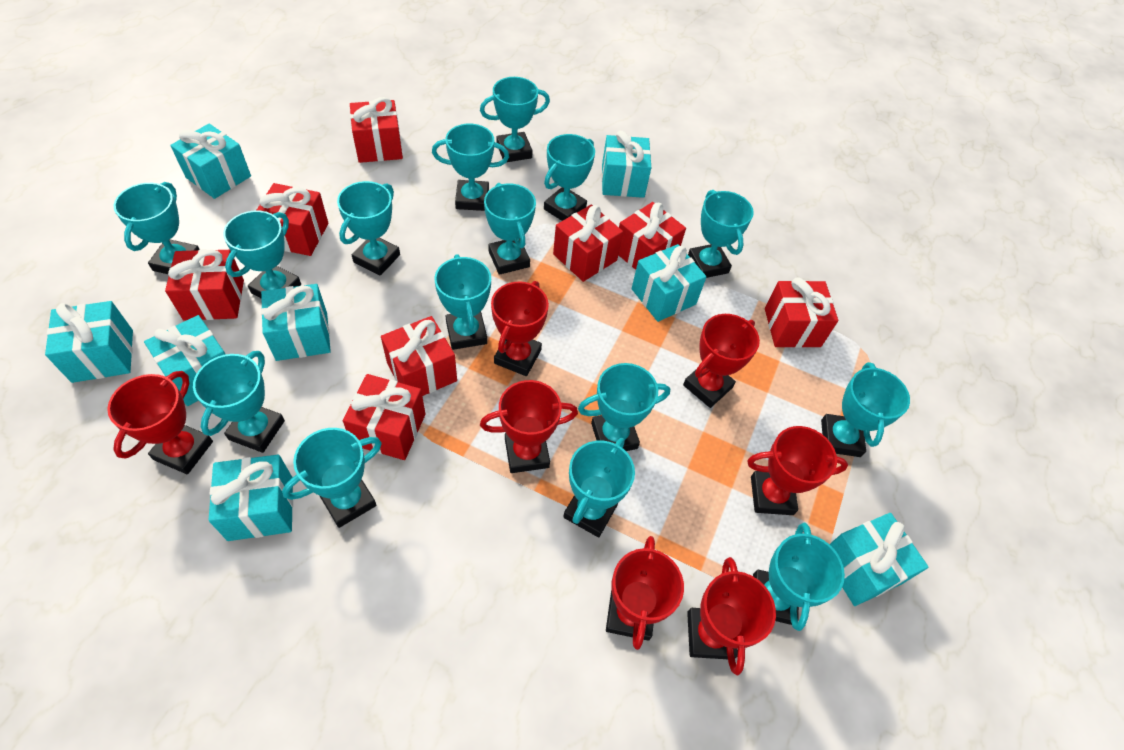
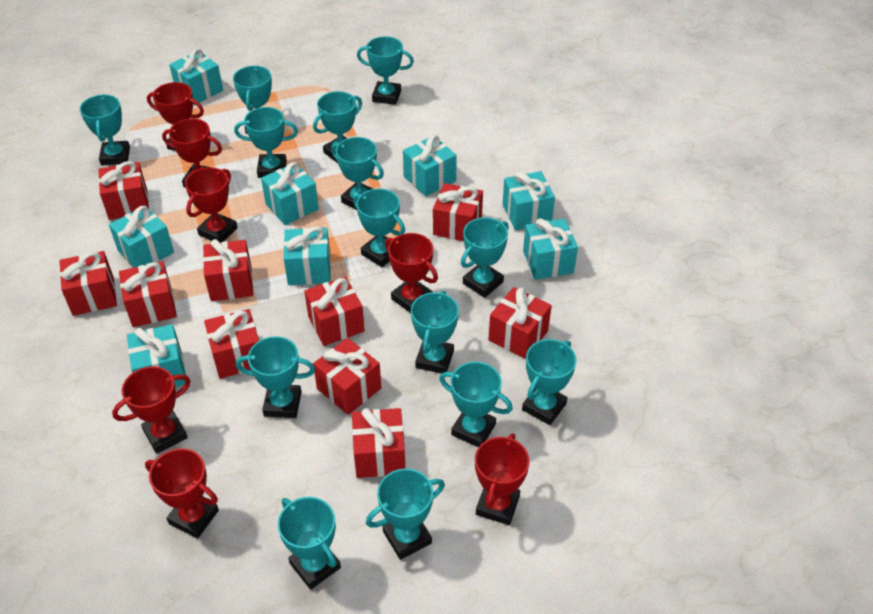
red gift: [165,249,244,321] [256,183,328,256] [343,374,425,460] [350,97,403,163] [381,316,457,396] [553,204,623,282] [619,202,686,270] [765,277,838,348] = 8 -> [60,251,117,316] [98,161,149,220] [119,261,177,327] [203,239,253,301] [204,309,259,379] [304,277,365,346] [313,338,381,415] [352,408,406,478] [433,183,483,241] [488,287,552,359] = 10
turquoise trophy: [114,182,200,274] [193,351,285,453] [223,211,301,299] [282,428,382,528] [337,181,400,276] [432,124,509,211] [434,254,491,350] [480,77,550,162] [484,183,536,275] [544,134,595,221] [563,438,635,537] [578,363,670,451] [688,190,754,278] [753,523,845,631] [821,362,910,457] = 15 -> [80,94,130,165] [233,66,272,134] [234,107,298,178] [236,336,315,418] [278,497,341,590] [313,91,362,163] [331,137,384,210] [353,189,405,267] [357,36,414,105] [366,469,445,560] [411,291,459,373] [439,362,513,447] [461,217,509,298] [522,339,576,425] = 14

